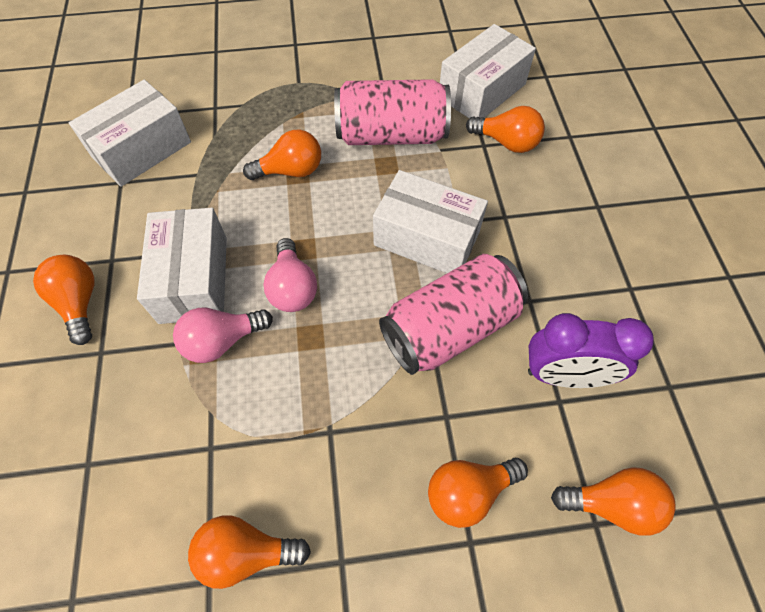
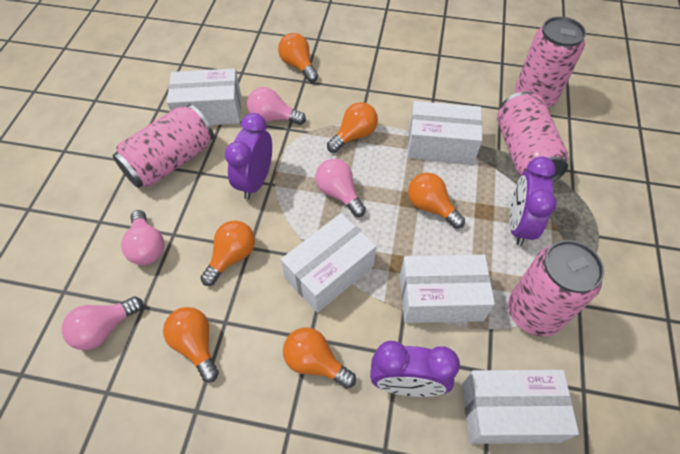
pink can: [334,79,451,145] [379,254,528,375] = 2 -> [112,104,214,188] [497,91,568,181] [508,240,604,337] [515,16,586,108] = 4
pink light bulb: [173,308,273,363] [263,238,317,312] = 2 -> [62,296,143,350] [121,210,164,265] [247,87,306,125] [316,159,366,217] = 4
purple clock: [528,313,654,388] = 1 -> [225,113,272,199] [370,341,460,397] [510,156,557,246] = 3
white box: [69,80,191,187] [137,208,227,324] [373,170,488,273] [440,24,536,118] = 4 -> [167,68,241,125] [281,213,376,313] [400,255,495,323] [408,101,482,164] [462,370,579,444] = 5

